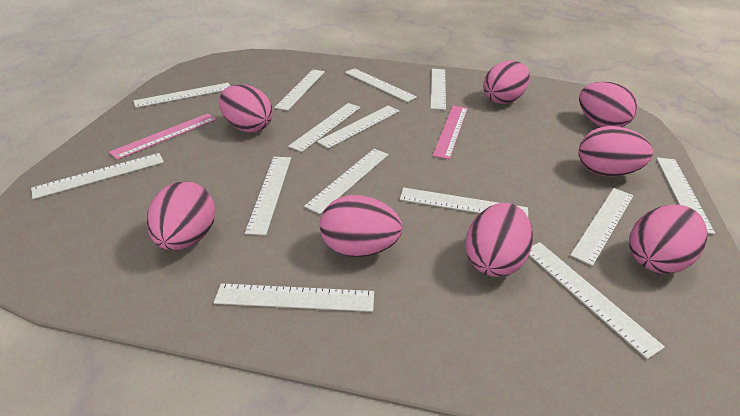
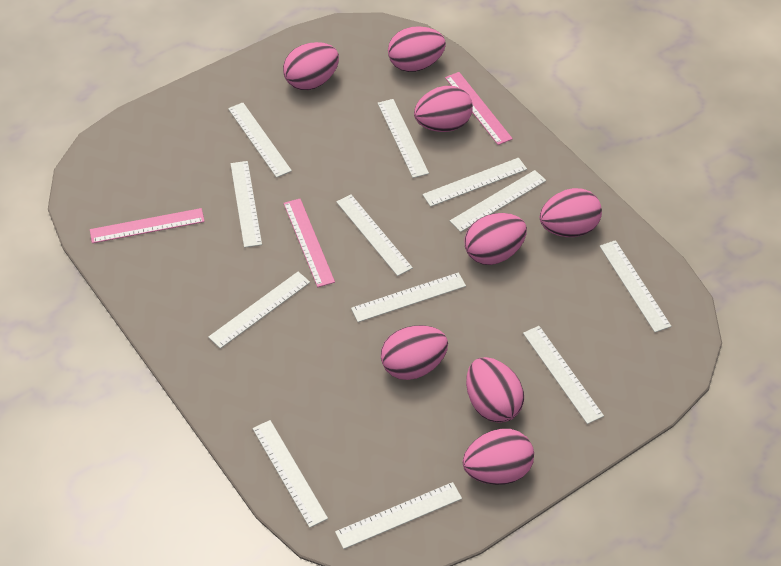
pink ruler: [109,113,216,160] [432,106,468,159] = 2 -> [90,208,205,243] [284,199,335,287] [445,72,513,145] = 3
white ruler: [31,153,164,199] [133,83,230,108] [214,283,374,312] [245,157,291,235] [274,69,325,111] [288,103,361,152] [304,149,389,214] [317,106,400,149] [345,68,417,102] [400,188,528,217] [431,69,446,110] [529,242,665,359] [570,188,633,266] [656,157,715,234] = 14 -> [208,272,310,349] [228,103,292,178] [231,161,262,248] [252,420,328,528] [335,482,462,549] [336,195,413,276] [351,272,466,322] [378,99,429,178] [422,158,527,207] [450,170,546,232] [523,326,604,424] [600,240,671,332] = 12

